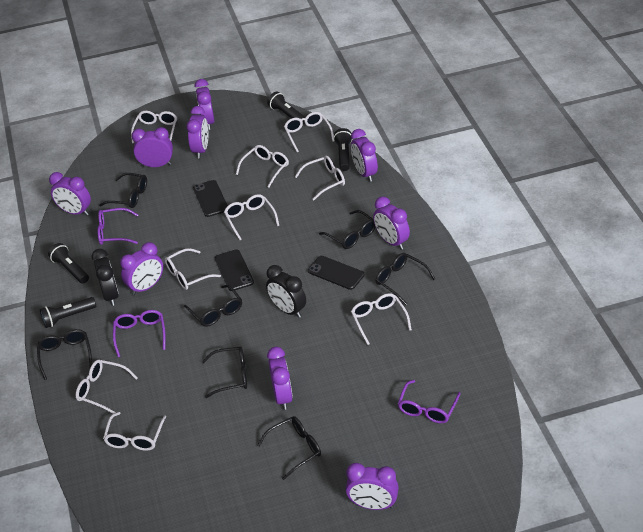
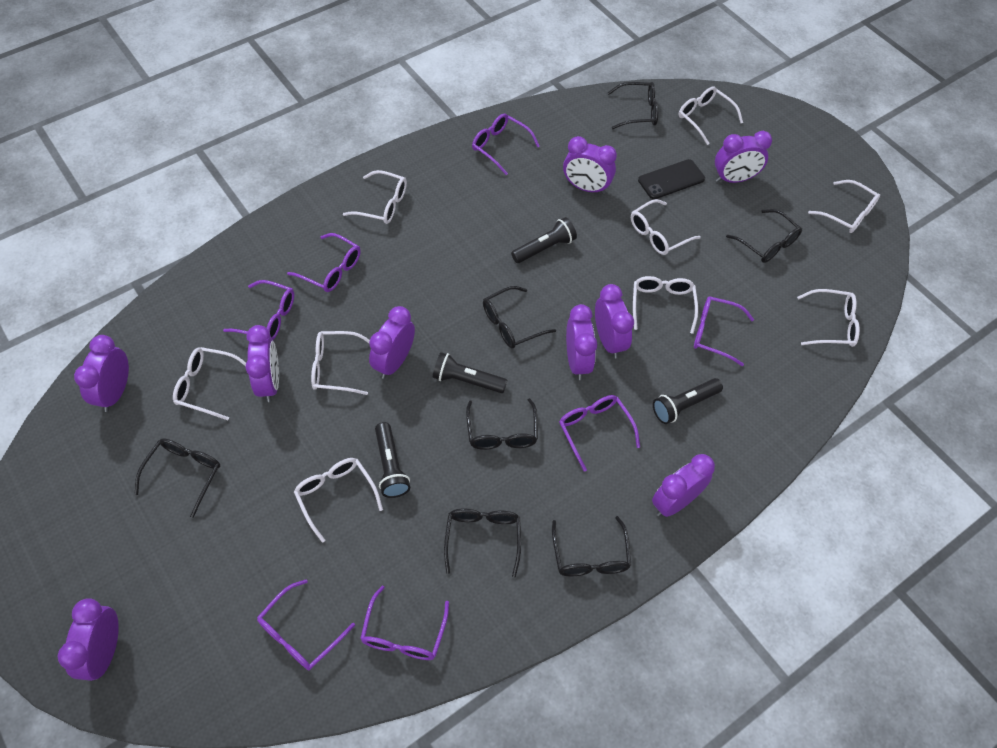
black clock: [92,249,119,306] [266,265,306,318] = 2 -> none = 0
black phone: [193,180,228,217] [215,250,254,291] [308,256,364,290] = 3 -> [638,159,705,199] = 1
purple glasses: [97,208,138,245] [113,310,166,357] [398,380,461,423] = 3 -> [223,280,294,340] [257,579,355,670] [287,233,361,292] [360,586,449,660] [472,114,540,175] [559,395,640,471] [694,296,754,366] = 7

